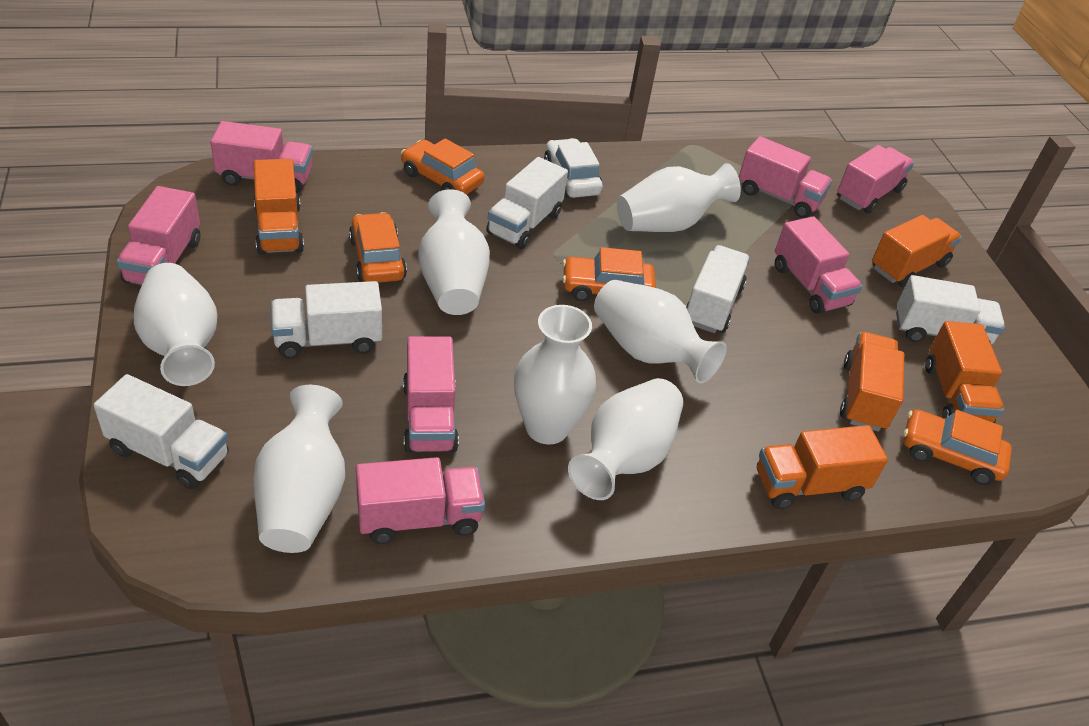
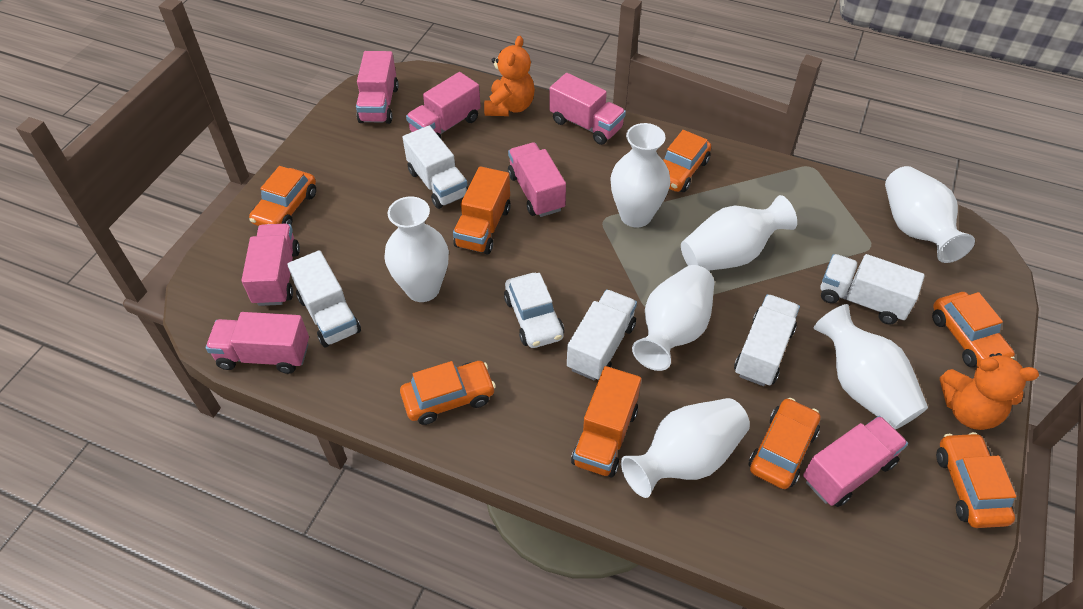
orange car: [349,212,407,283] [401,138,484,195] [562,247,656,301] [903,409,1012,485] = 4 -> [249,166,316,226] [400,361,496,425] [663,130,711,192] [748,398,820,489] [932,292,1015,367] [936,432,1016,528] = 6
orange teddy bear: none = 0 -> [484,36,535,116] [940,353,1039,430] = 2
orange truck: [254,159,304,255] [757,425,888,509] [840,332,904,431] [872,215,962,287] [925,321,1004,423] = 5 -> [453,166,511,255] [571,366,641,477] = 2

